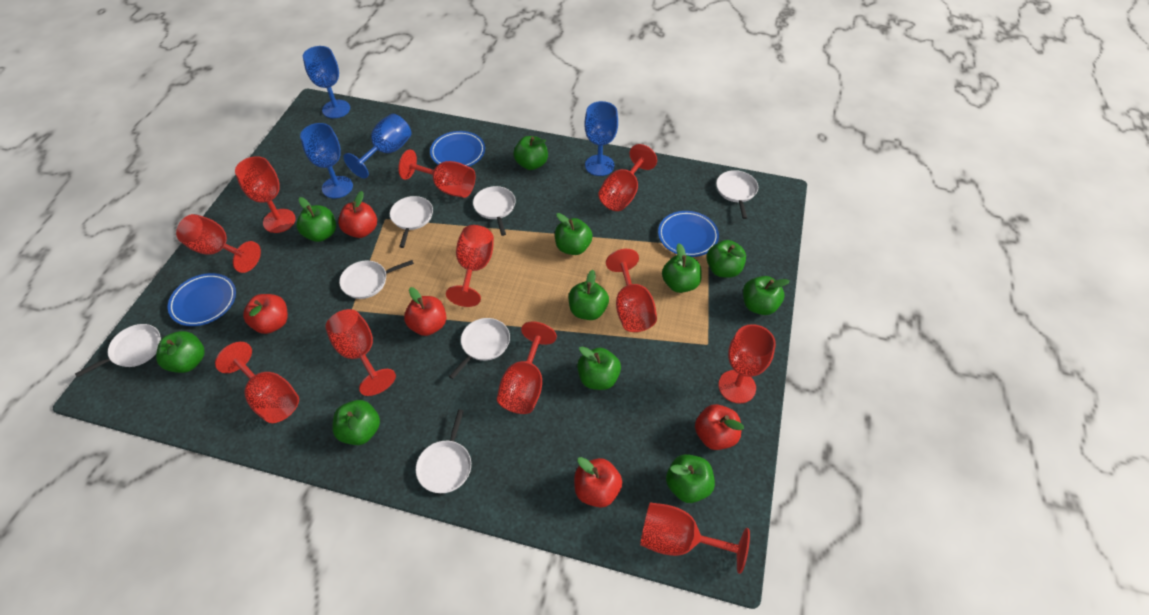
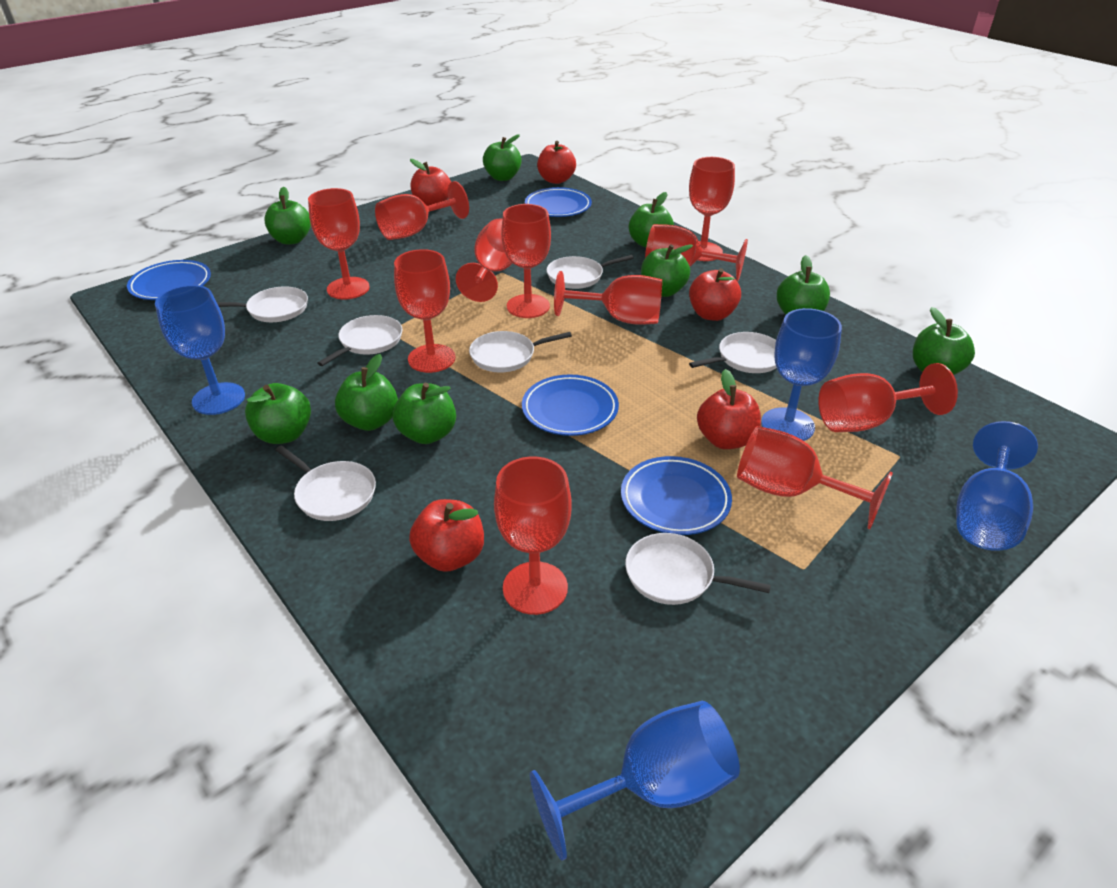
blue plate: [168,273,236,326] [430,131,485,167] [658,211,719,257] = 3 -> [127,260,211,300] [522,374,619,436] [525,187,592,217] [621,456,732,535] = 4
green apple: [156,331,205,373] [297,197,336,242] [332,400,380,445] [514,136,548,170] [555,213,593,255] [569,270,609,320] [577,347,621,390] [662,243,702,293] [666,454,715,503] [707,240,746,278] [743,276,790,315] = 11 -> [245,383,311,444] [264,187,311,245] [335,354,398,431] [393,383,456,444] [483,134,522,181] [629,192,674,248] [641,244,693,297] [777,255,830,315] [913,307,975,375] = 9

